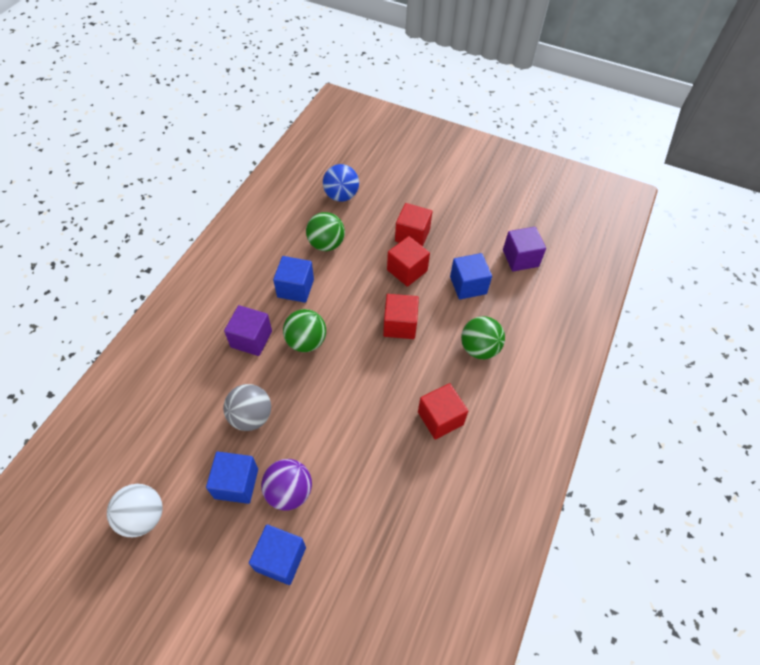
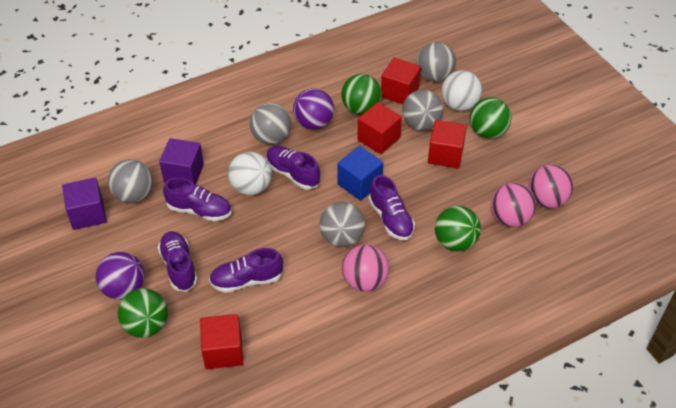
blue ball: [323,164,359,202] = 1 -> none = 0
blue cube: [206,452,258,504] [249,524,306,585] [273,256,314,303] [450,253,492,300] = 4 -> [337,146,383,201] = 1
green ball: [283,309,326,352] [306,212,345,251] [461,316,505,359] = 3 -> [118,288,168,338] [341,74,382,115] [435,206,481,252] [470,97,511,139] = 4
grey ball: [223,384,271,431] = 1 -> [108,159,153,203] [250,103,291,145] [319,202,365,247] [402,90,443,131] [417,42,456,82] = 5
pink ball: none = 0 -> [342,244,389,292] [491,182,536,227] [528,164,573,208] = 3
purple ball: [261,459,312,510] = 1 -> [96,252,145,300] [293,88,334,130] = 2
purple shoe: none = 0 -> [158,231,198,292] [163,178,232,221] [209,248,283,293] [266,146,321,190] [369,175,415,240] = 5
white ball: [107,484,163,537] = 1 -> [228,152,272,195] [442,70,482,111] = 2

